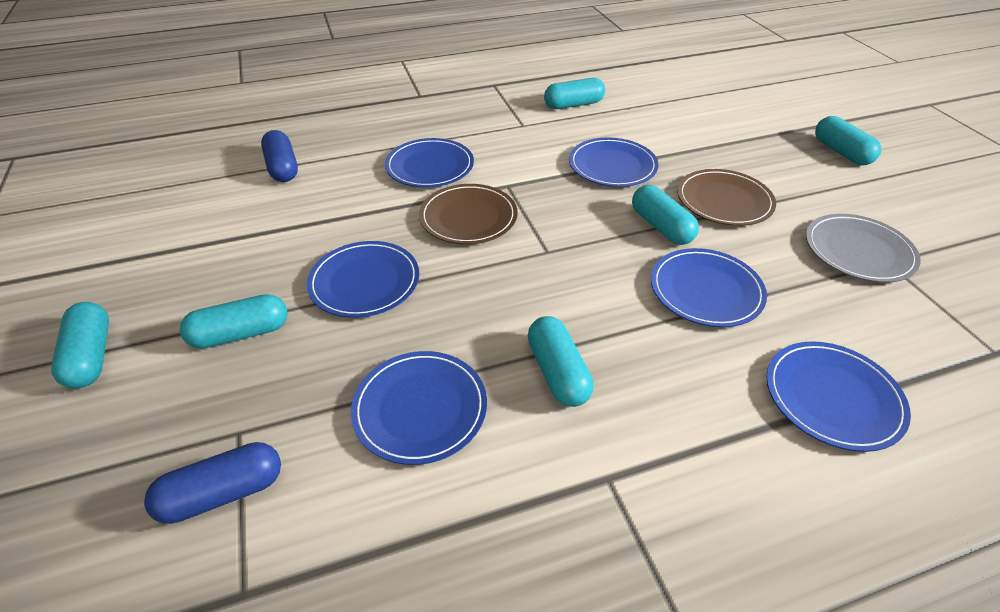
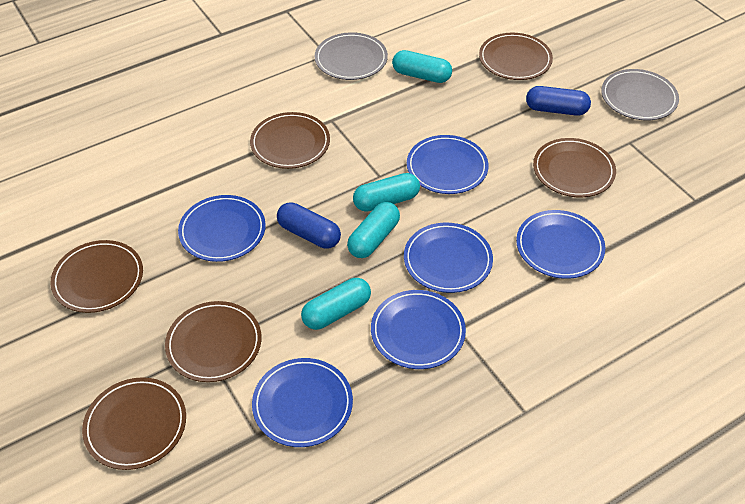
brown plate: [419,184,518,244] [677,169,776,226] = 2 -> [51,240,143,313] [82,377,186,470] [165,301,262,382] [250,112,330,169] [479,33,553,80] [533,138,616,197] = 6
grey plate: [806,214,921,283] = 1 -> [315,32,388,80] [601,69,679,120] = 2
turquoise capsule: [51,302,109,389] [180,294,288,349] [528,316,594,407] [544,78,605,109] [632,185,699,245] [815,116,881,165] = 6 -> [301,278,371,330] [347,202,400,258] [353,173,420,212] [392,50,452,83] = 4

